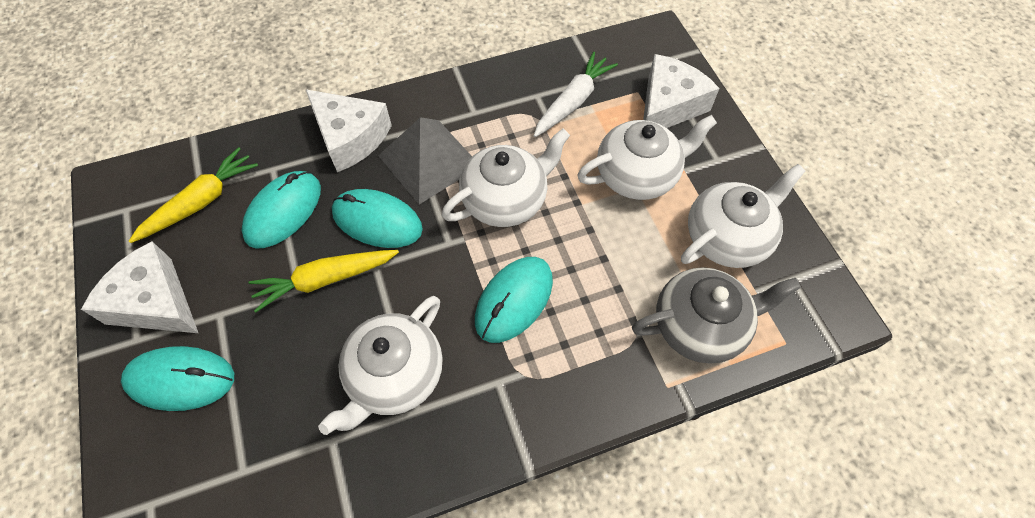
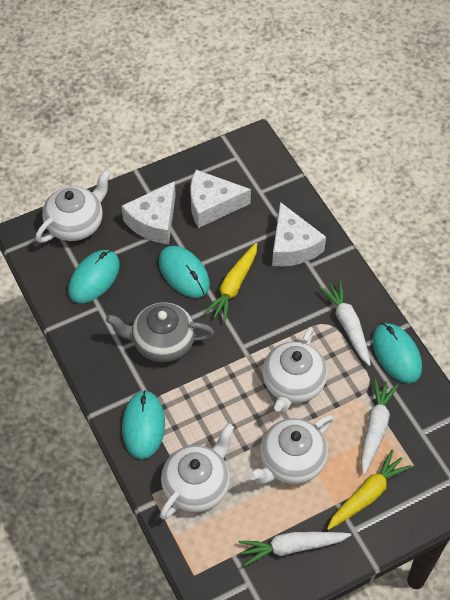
grey pyramid: [378,117,472,204] = 1 -> none = 0
white carrot: [534,52,618,137] = 1 -> [239,532,351,567] [319,280,371,366] [361,379,398,475] = 3

